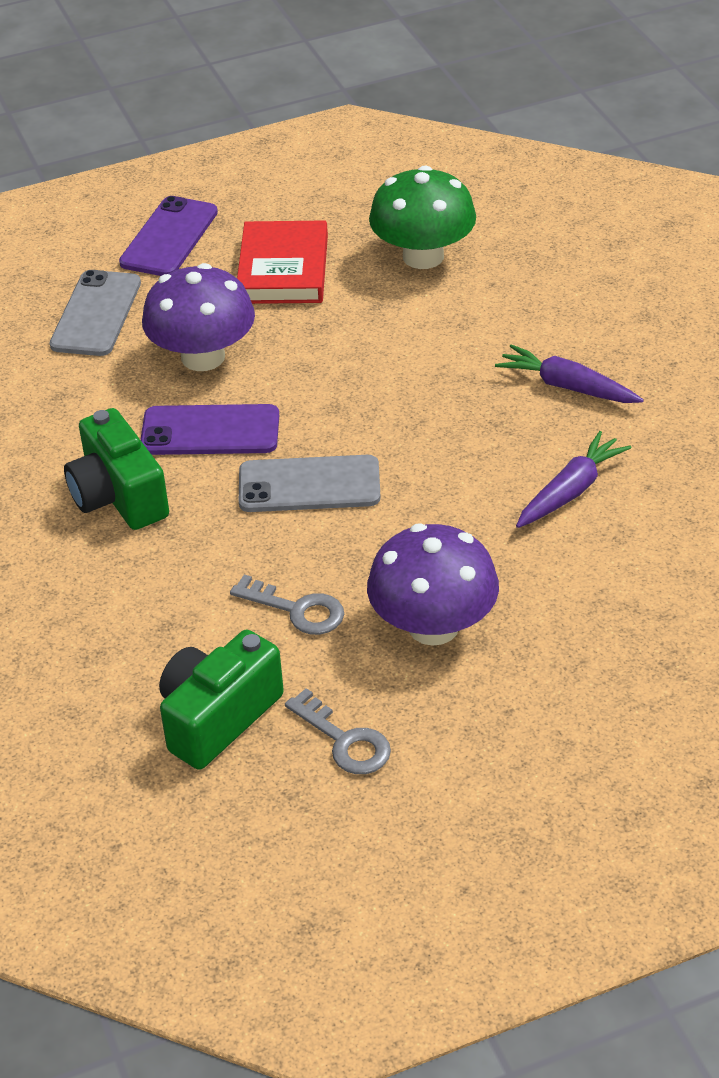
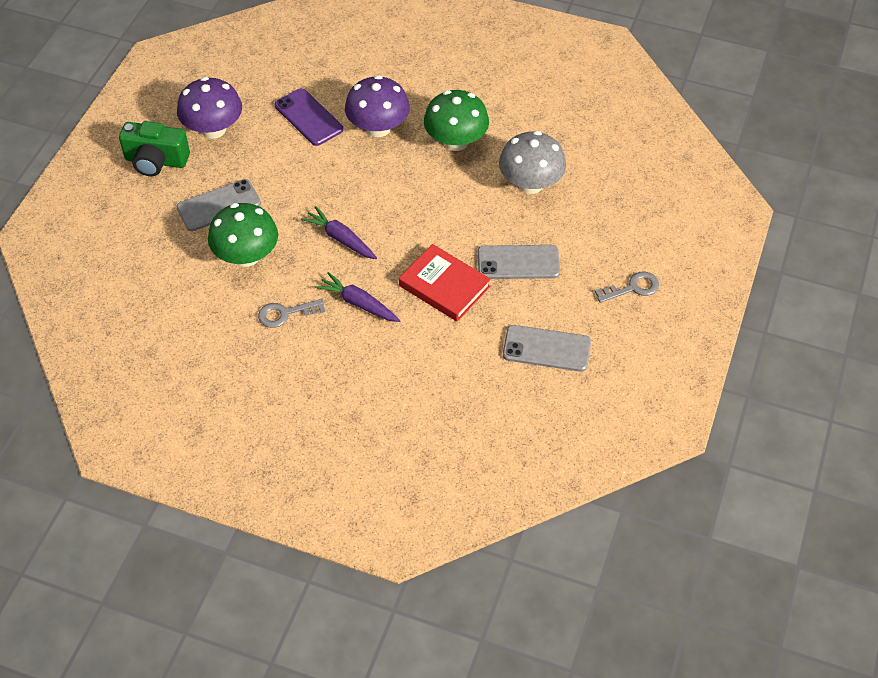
green camera: [64,408,169,530] [159,630,284,770] = 2 -> [119,121,190,176] = 1
green mushroom: [369,165,476,269] = 1 -> [208,203,278,267] [424,90,489,151] = 2
grey mushroom: none = 0 -> [499,131,566,194] = 1
grey phone: [50,270,141,356] [239,455,381,512] = 2 -> [176,179,261,231] [478,245,560,279] [503,325,591,372] = 3
purple phone: [119,196,218,276] [140,404,279,455] = 2 -> [275,88,343,146] = 1

